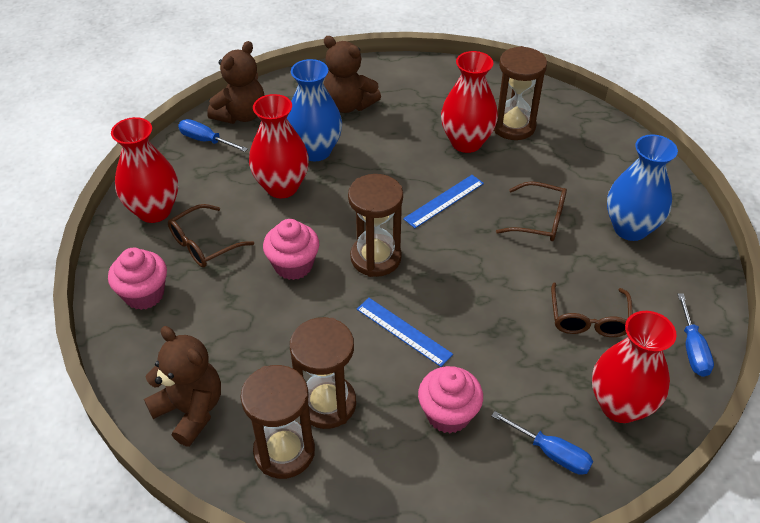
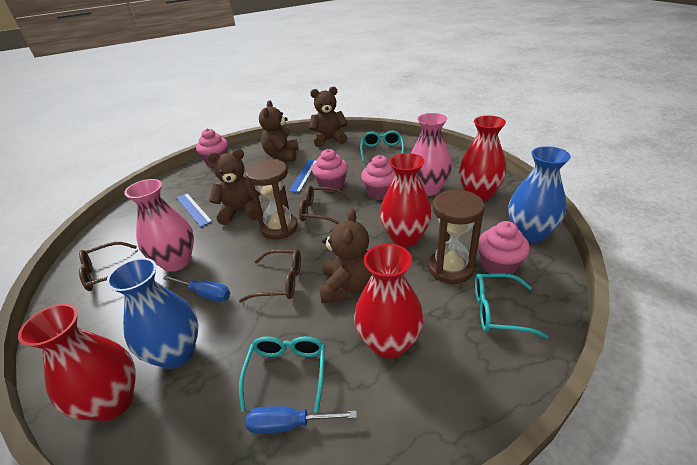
blue screwdriver: [178,119,248,152] [491,411,593,475] [678,293,714,377] = 3 -> [163,275,230,302] [245,406,357,434] = 2
brown hourglass: [241,365,315,479] [290,317,356,429] [348,174,403,277] [494,46,547,140] = 4 -> [245,159,298,240] [428,189,485,284] = 2
brown teddy bear: [144,326,221,447] [207,41,265,124] [324,36,381,113] = 3 -> [207,149,261,225] [259,100,299,162] [309,87,348,147] [319,209,372,303] = 4
pink cupcake: [108,248,167,310] [263,219,319,280] [418,366,483,433] = 3 -> [196,128,228,167] [312,149,348,192] [361,155,395,200] [478,221,530,274] = 4
pink vase: none = 0 -> [124,179,194,272] [411,113,452,196] = 2
turquoise glasses: none = 0 -> [239,336,325,412] [360,131,404,162] [475,273,549,339] = 3

